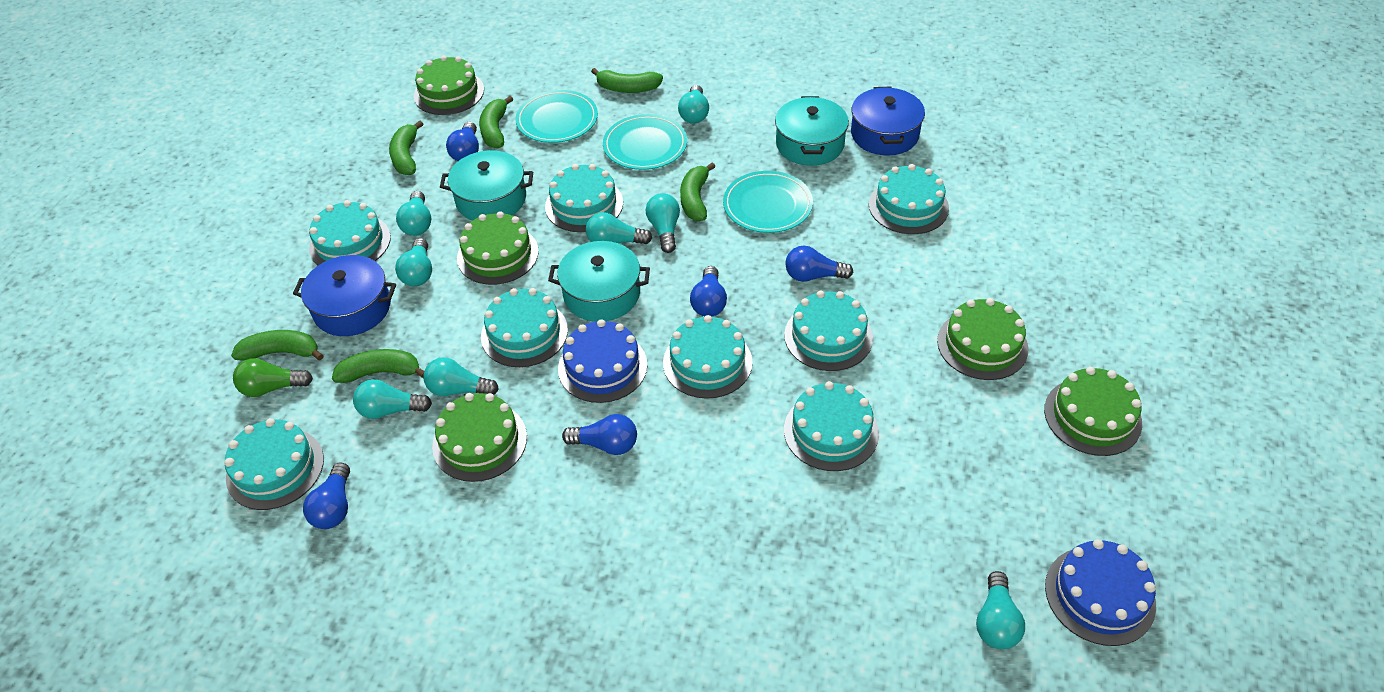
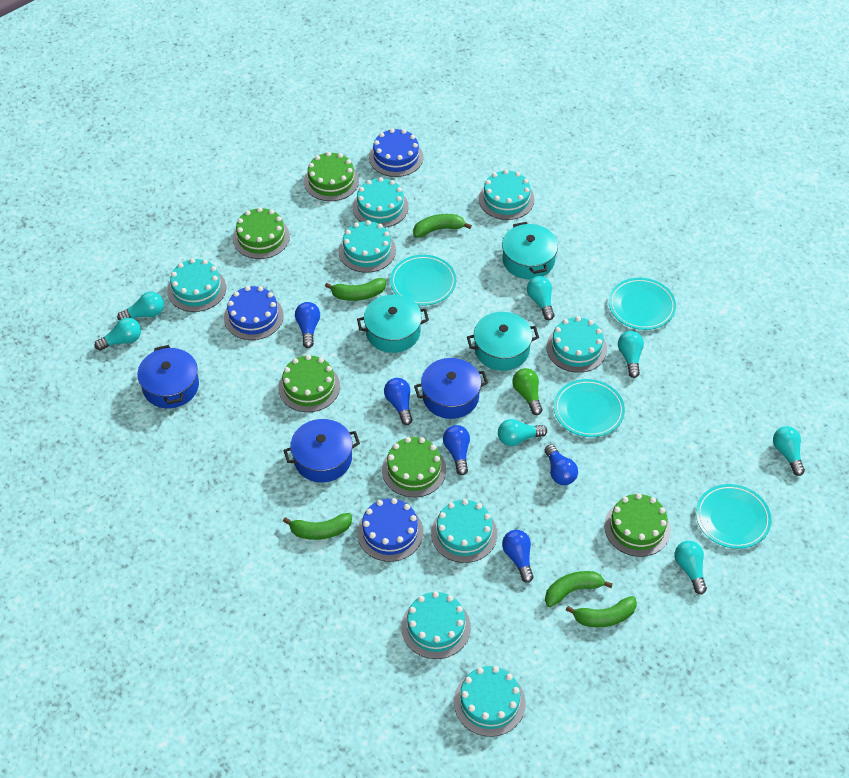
blue cake: [558,319,647,403] [1045,539,1156,646] = 2 -> [224,286,284,340] [357,498,423,562] [369,128,423,177] = 3
blue pot: [293,255,396,336] [851,86,925,155] = 2 -> [137,345,199,408] [283,419,360,482] [414,358,488,419] = 3
green banana: [231,330,324,361] [332,349,424,383] [389,120,423,175] [479,96,513,148] [591,68,663,93] [680,162,716,221] = 6 -> [283,513,352,540] [325,278,386,301] [413,214,472,238] [545,571,613,607] [566,596,637,627] = 5
turquoise light bulb: [353,379,432,419] [395,238,432,286] [396,191,431,236] [423,357,499,396] [586,212,652,244] [646,193,680,253] [678,85,709,124] [976,571,1025,649] = 8 -> [95,318,141,351] [117,292,164,321] [498,419,547,446] [527,276,555,320] [618,331,644,378] [675,541,707,594] [773,426,805,476] = 7
turquoise plate: [515,90,598,143] [603,114,687,170] [723,171,813,233] = 3 -> [390,255,456,306] [554,379,625,437] [609,278,676,330] [696,484,771,549] = 4

